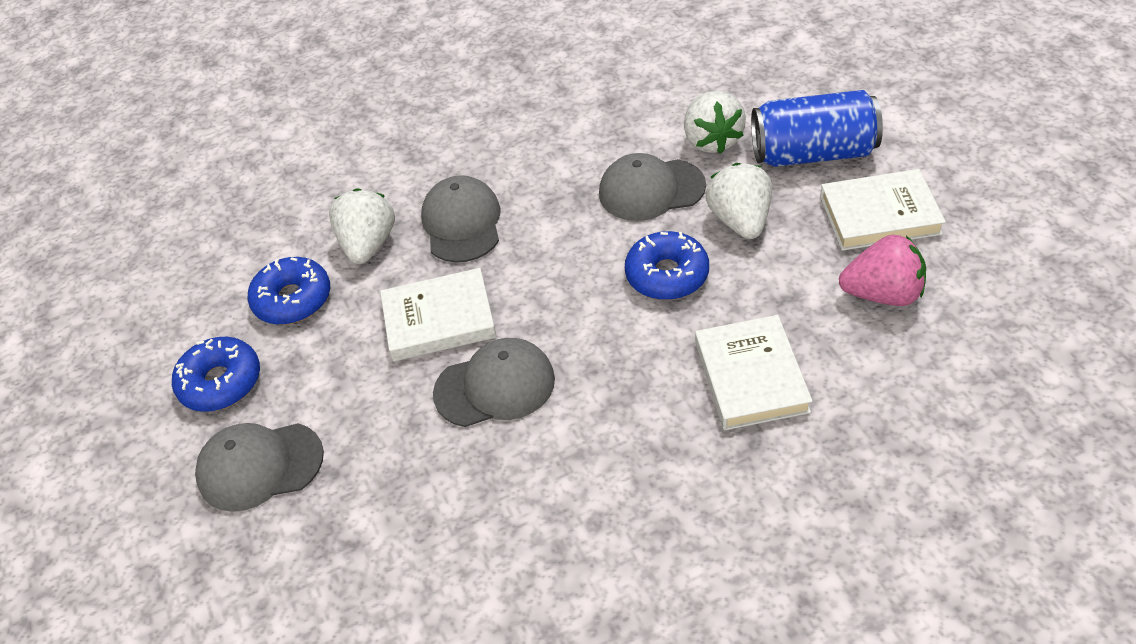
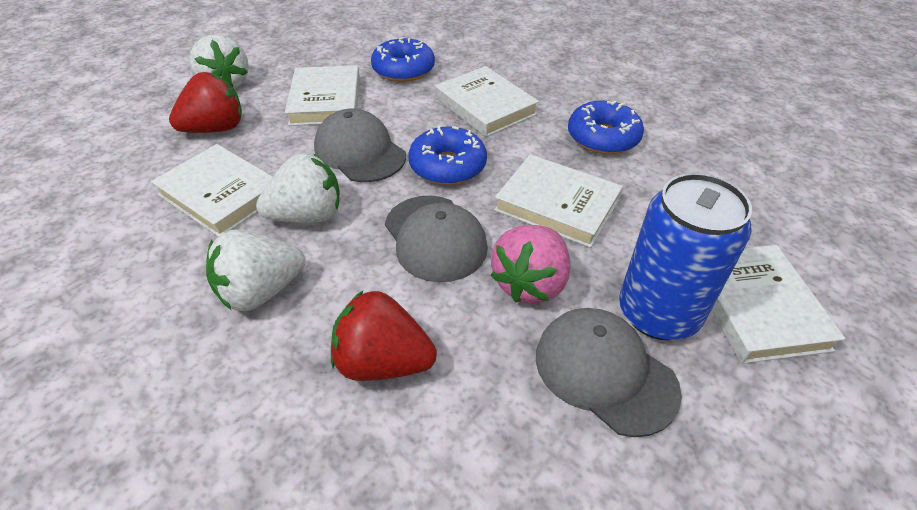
grey cap: [195,423,324,512] [421,175,500,263] [433,338,555,427] [599,153,706,221] = 4 -> [314,108,406,182] [385,196,488,282] [536,308,682,437] = 3
red strawberry: none = 0 -> [169,72,242,133] [331,291,437,381] = 2
white book: [380,268,497,361] [695,315,813,430] [820,169,946,251] = 3 -> [151,144,273,237] [285,65,360,126] [435,66,539,137] [494,154,623,248] [711,245,846,364] = 5

